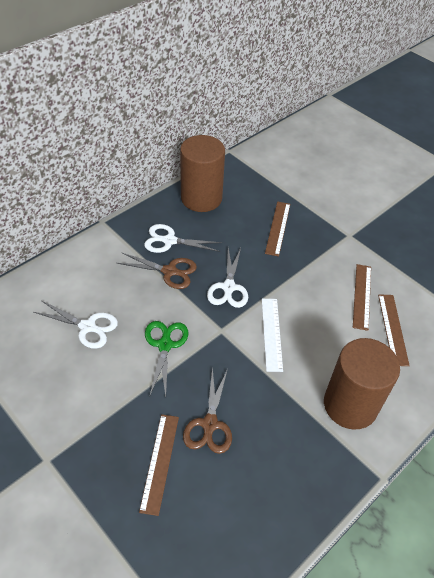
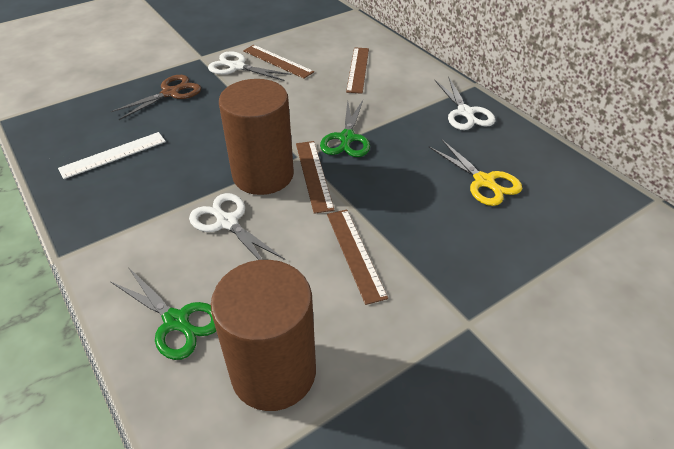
brown scissors: [117,252,197,289] [183,367,232,454] = 2 -> [111,75,201,120] = 1
green scissors: [145,321,188,397] = 1 -> [111,267,216,360] [320,100,370,157] = 2
yellow scissors: none = 0 -> [429,140,522,206] = 1

